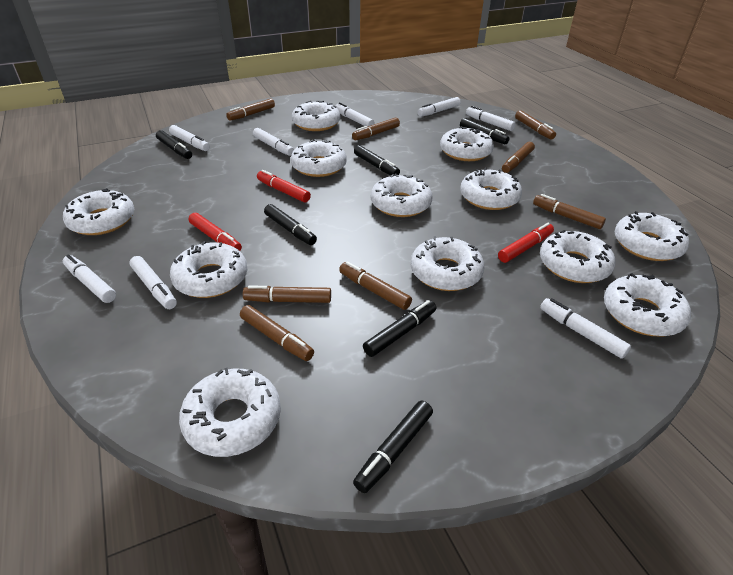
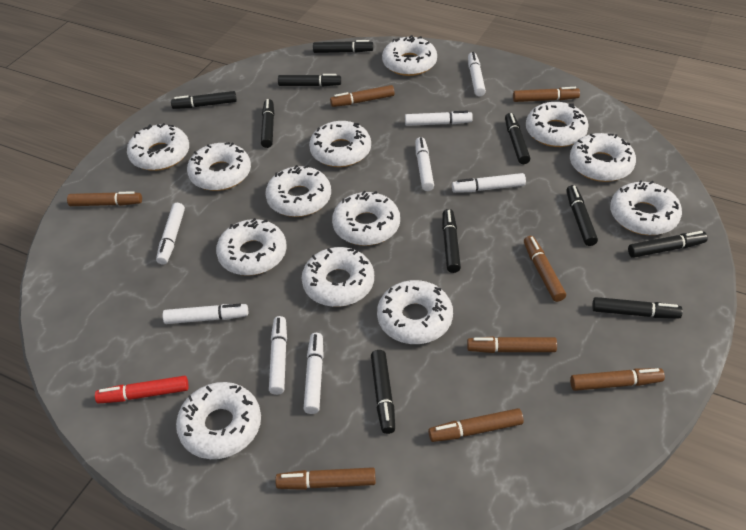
black marker: [156,130,192,159] [264,204,317,245] [353,401,433,493] [354,145,400,176] [363,300,436,357] [460,118,510,144] = 6 -> [171,91,237,109] [261,99,274,148] [278,74,341,86] [313,40,373,53] [371,350,395,434] [442,209,461,273] [505,113,530,164] [566,185,598,246] [592,297,683,319] [628,231,708,258] = 10
red marker: [189,213,242,251] [257,170,311,202] [498,223,554,263] = 3 -> [95,376,189,404] = 1
white donut: [63,188,134,235] [170,241,247,298] [179,368,281,457] [291,139,347,177] [292,100,340,131] [371,174,433,217] [410,236,484,291] [440,126,494,161] [460,168,522,210] [540,230,616,283] [604,273,691,337] [615,211,689,261] = 12 -> [127,123,189,171] [176,382,261,459] [187,142,251,191] [216,218,287,276] [265,165,331,217] [302,247,374,307] [309,121,371,167] [332,191,400,246] [377,280,453,344] [382,35,437,76] [526,102,589,147] [570,133,636,182] [610,180,682,235] = 13

